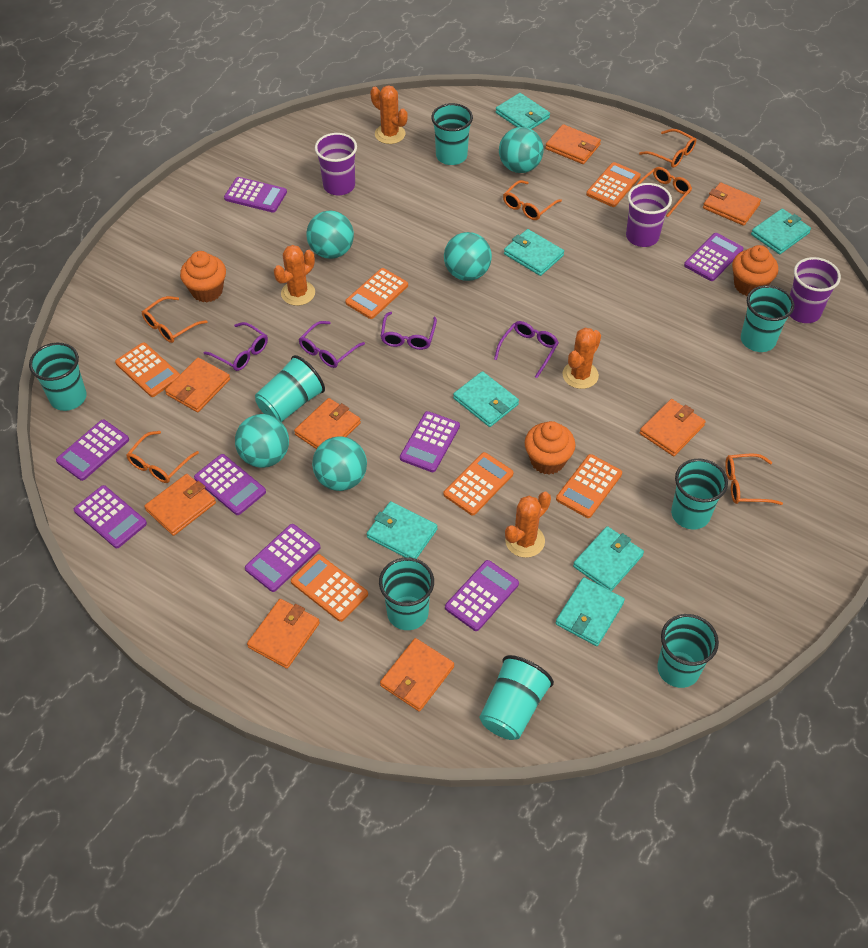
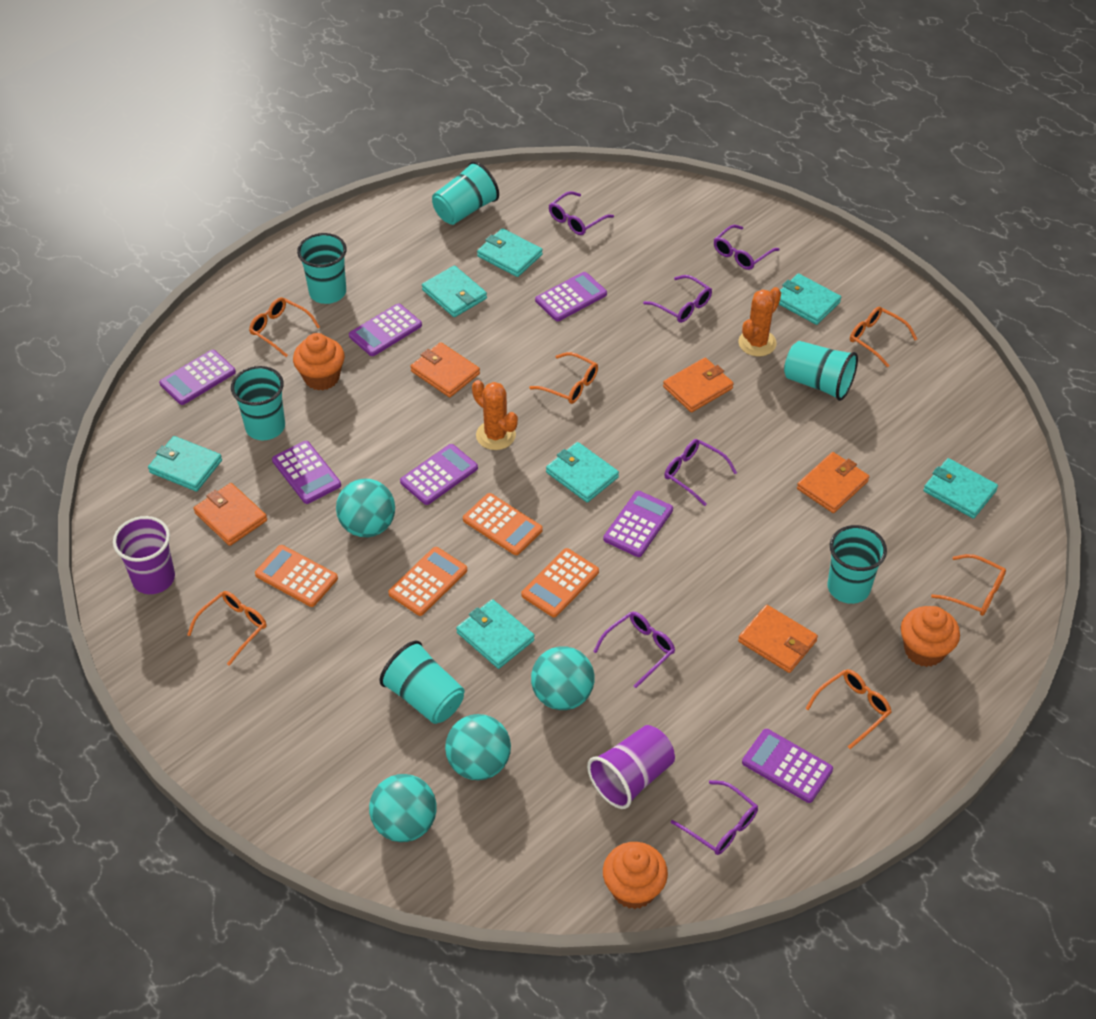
orange cactus: [274,245,315,306] [370,85,408,144] [505,492,551,558] [563,328,601,389] = 4 -> [472,380,518,450] [738,287,781,356] = 2
orange calculator: [115,342,180,397] [291,554,368,622] [345,268,408,319] [443,452,513,515] [556,454,622,518] [586,162,641,207] = 6 -> [255,545,338,607] [388,547,467,616] [463,493,543,555] [521,548,599,617] = 4
orange wallet: [144,474,216,536] [165,358,230,412] [247,599,320,669] [294,398,361,449] [380,638,454,712] [545,124,601,164] [640,399,706,456] [703,182,761,226] = 8 -> [194,483,267,546] [410,342,480,397] [663,358,734,412] [738,605,818,673] [797,452,869,513] = 5
purple calculator: [56,420,129,481] [74,485,147,548] [194,454,266,515] [224,177,287,212] [245,524,321,592] [400,411,460,472] [445,560,519,631] [684,233,743,281] = 8 -> [159,350,236,405] [272,441,341,504] [349,304,422,356] [400,444,478,505] [535,272,607,321] [603,491,673,557] [742,729,833,803] = 7
purple cup: [315,133,357,195] [626,183,672,247] [790,257,841,323] = 3 -> [113,516,175,594] [587,725,675,809] = 2
purple glasses: [203,322,268,371] [299,321,365,368] [381,312,437,350] [494,321,559,378] = 4 -> [549,191,614,235] [593,612,675,688] [643,275,712,323] [664,439,737,506] [671,780,758,855] [714,225,780,270] = 6
turquoise ball: [235,414,289,468] [307,211,354,259] [312,436,367,491] [444,232,492,281] [499,127,544,173] = 5 -> [336,478,395,537] [369,774,437,842] [445,714,511,780] [531,646,595,710] = 4
turquoise cup: [29,343,87,411] [255,355,325,422] [379,557,434,630] [431,103,473,165] [480,655,554,740] [657,614,719,688] [671,459,728,529] [741,285,794,352] = 8 -> [231,366,285,440] [297,233,346,304] [380,641,464,724] [432,161,499,225] [784,341,858,401] [827,525,887,604] = 6

